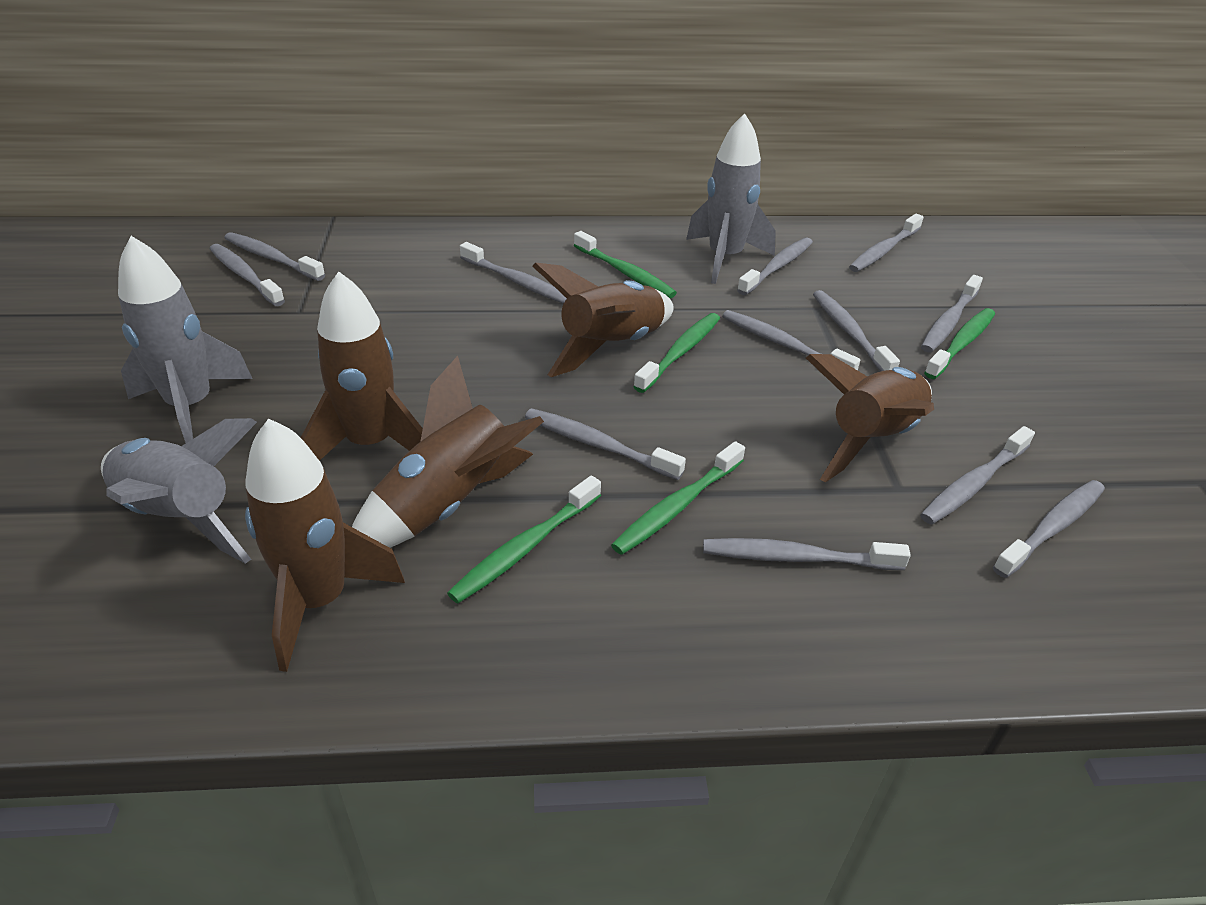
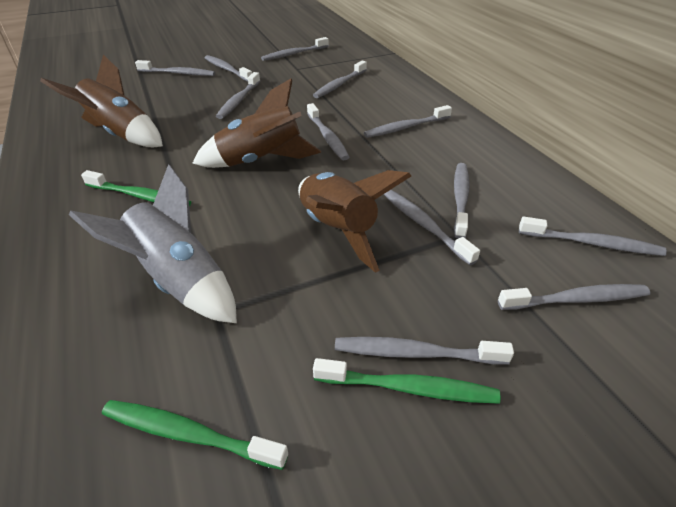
brown rocket: [245,418,405,672] [301,271,423,461] [352,356,544,548] [532,263,674,377] [806,354,934,482] = 5 -> [40,55,163,147] [193,78,321,168] [298,170,411,273] = 3
green toothbrush: [447,476,601,603] [574,231,677,298] [611,441,745,555] [633,313,720,393] [924,308,995,379] = 5 -> [81,170,191,207] [102,400,288,470] [313,358,501,404] = 3
grey rocket: [101,418,257,564] [118,236,252,443] [686,113,776,284] = 3 -> [69,164,237,323] = 1

